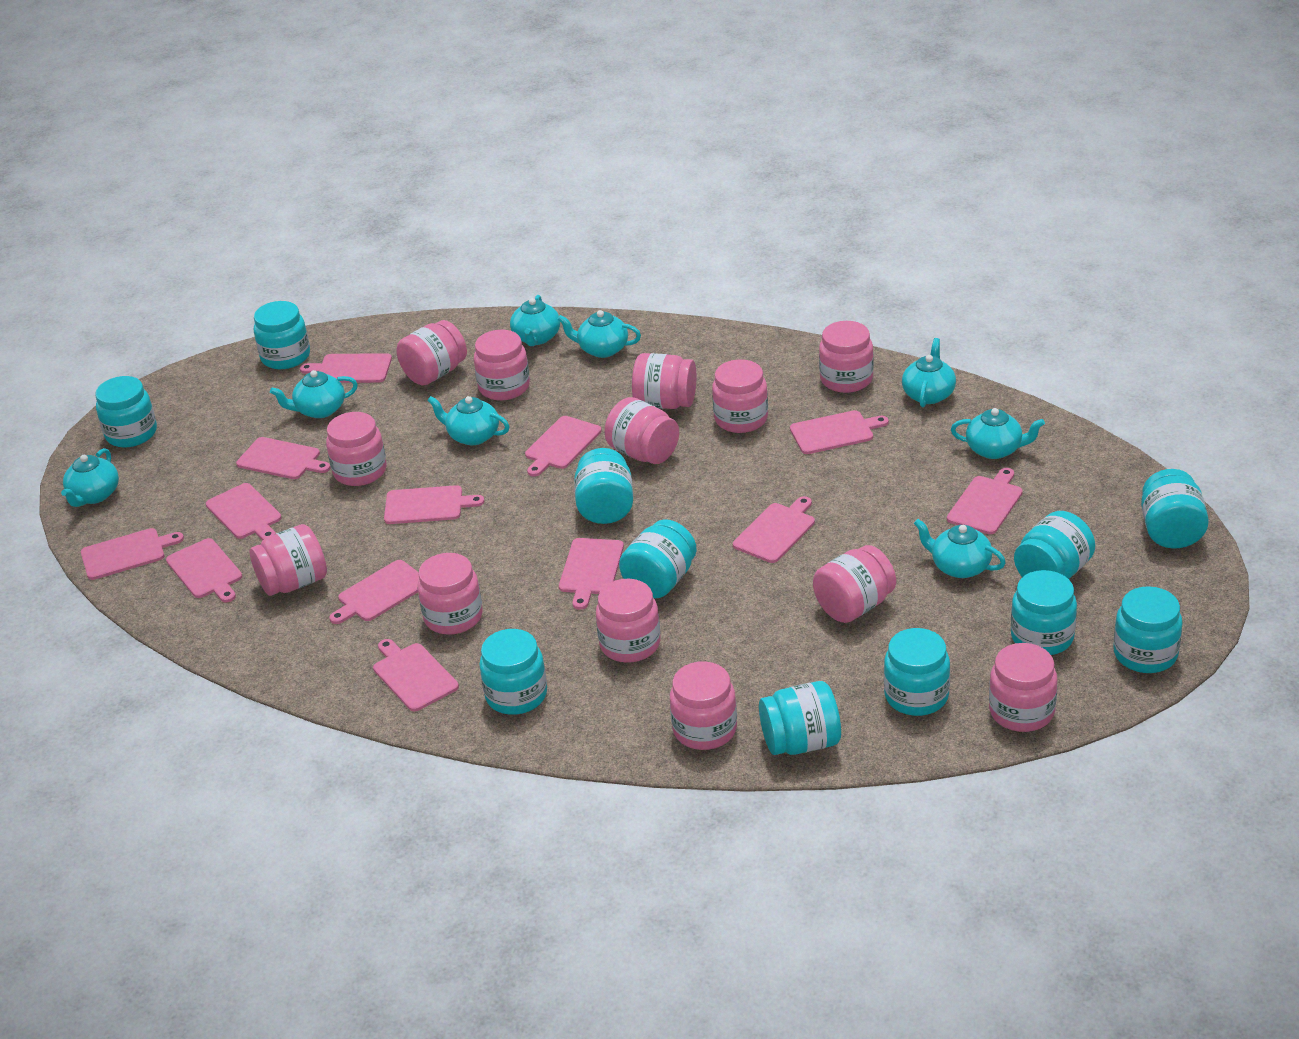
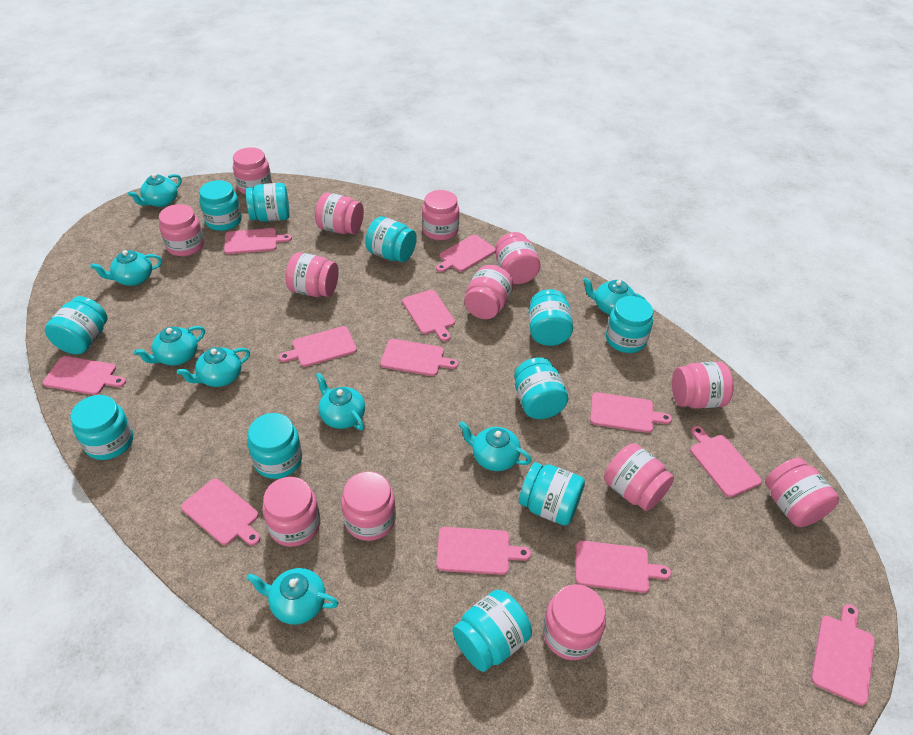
pink cutting board: [81,528,184,580] [166,538,242,603] [206,483,282,540] [236,437,330,479] [300,353,392,383] [329,560,419,624] [373,639,459,711] [384,485,485,524] [525,416,602,477] [559,538,624,610] [733,496,815,563] [790,410,889,454] [947,468,1023,534] = 13 -> [43,356,126,395] [181,479,260,546] [224,228,292,254] [279,326,357,367] [380,339,458,376] [402,290,455,341] [436,235,496,272] [436,527,531,575] [576,540,671,593] [590,392,672,433] [690,426,762,497] [811,604,875,706] = 12

